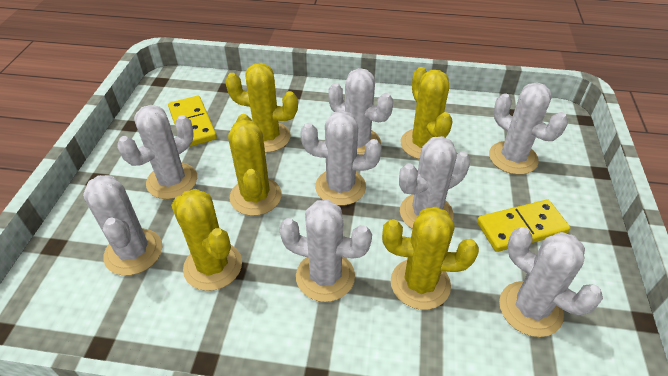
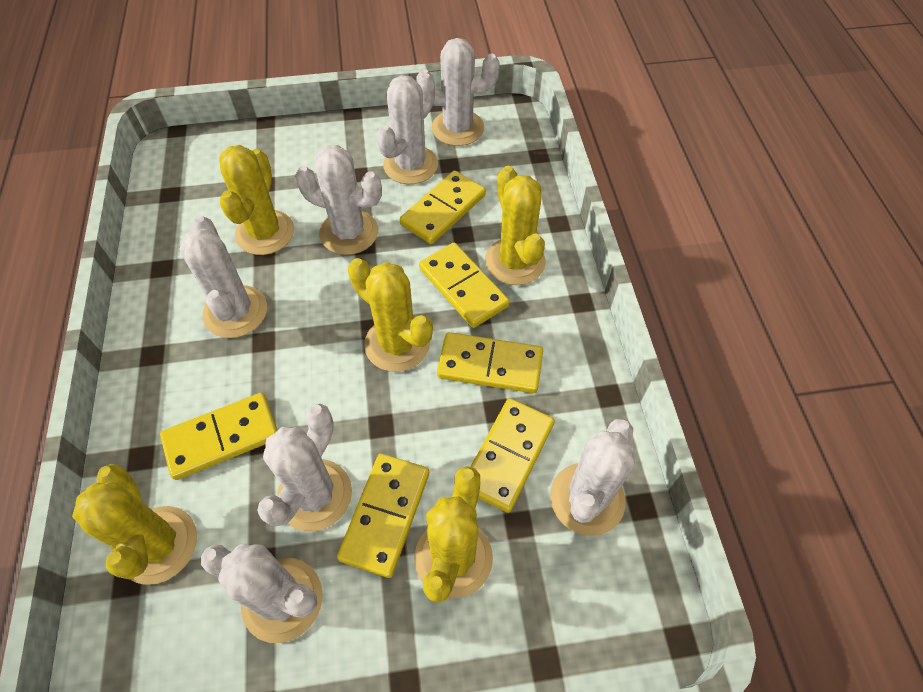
white cactus: [83,175,162,276] [117,105,197,199] [279,200,372,302] [301,111,382,206] [328,68,393,154] [399,136,470,229] [489,83,568,175] [499,227,603,337] = 8 -> [180,216,267,338] [201,544,323,643] [257,404,352,532] [295,145,382,255] [376,73,438,184] [416,38,500,146] [550,419,634,536] = 7
yellow domino: [168,96,217,147] [477,200,570,252] = 2 -> [160,393,277,480] [337,454,429,578] [399,171,486,244] [419,243,510,328] [437,332,543,393] [470,398,555,513] = 6

